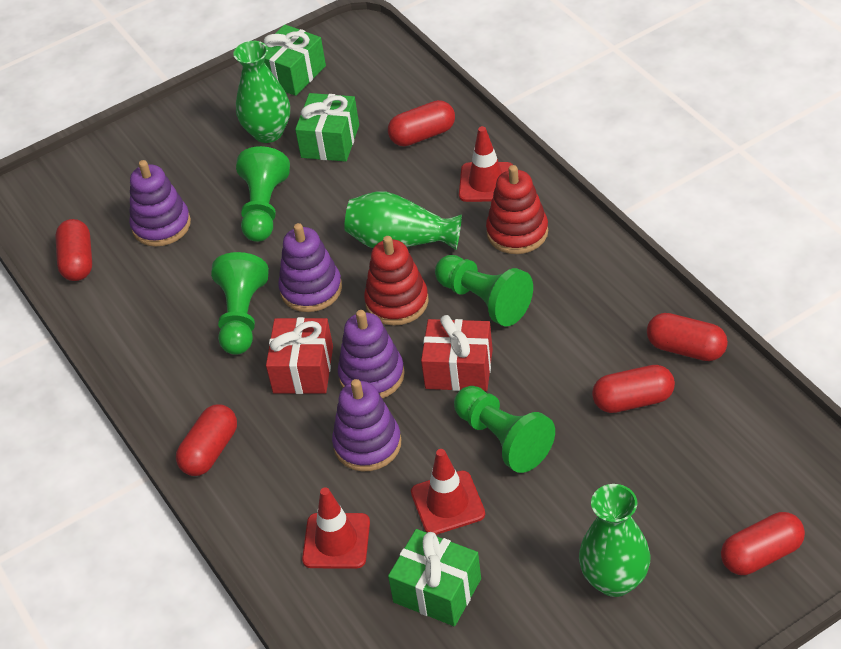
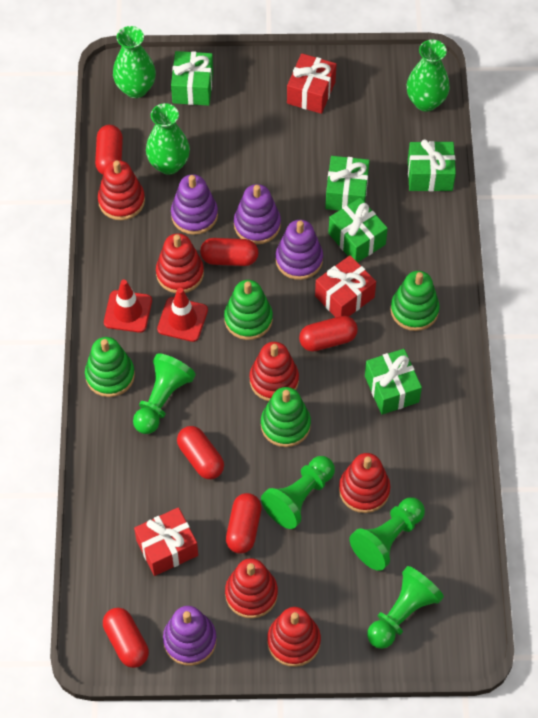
green gift: [263,24,326,96] [295,93,359,162] [388,529,481,626] = 3 -> [171,51,213,106] [325,156,369,211] [328,198,388,262] [365,349,422,415] [408,139,456,191] = 5
green stacking toy: none = 0 -> [85,337,135,397] [224,280,273,340] [261,387,311,447] [391,271,440,331] = 4
red gift: [266,317,333,394] [421,315,493,391] = 2 -> [134,507,198,576] [287,53,336,114] [315,255,376,317] = 3
red stacking toy: [364,236,429,326] [486,165,548,254] = 2 -> [98,160,145,220] [156,233,204,293] [225,558,278,618] [249,342,299,401] [267,607,321,667] [339,453,390,513] = 6
red traffic cone: [302,487,370,569] [411,449,485,535] [459,126,513,202] = 3 -> [104,280,152,333] [157,288,208,342] = 2

